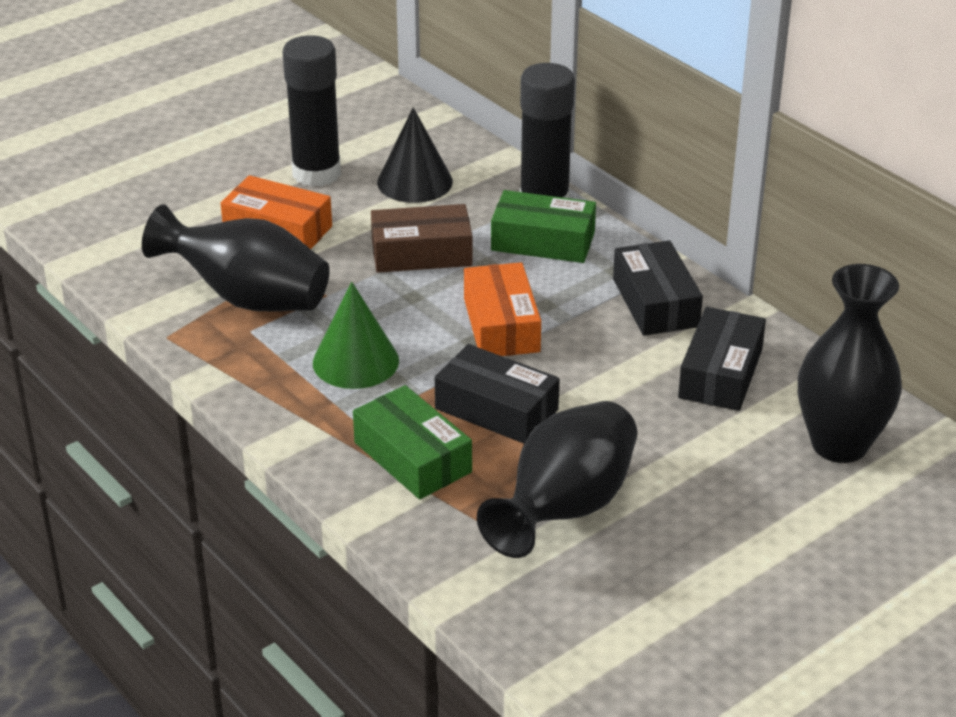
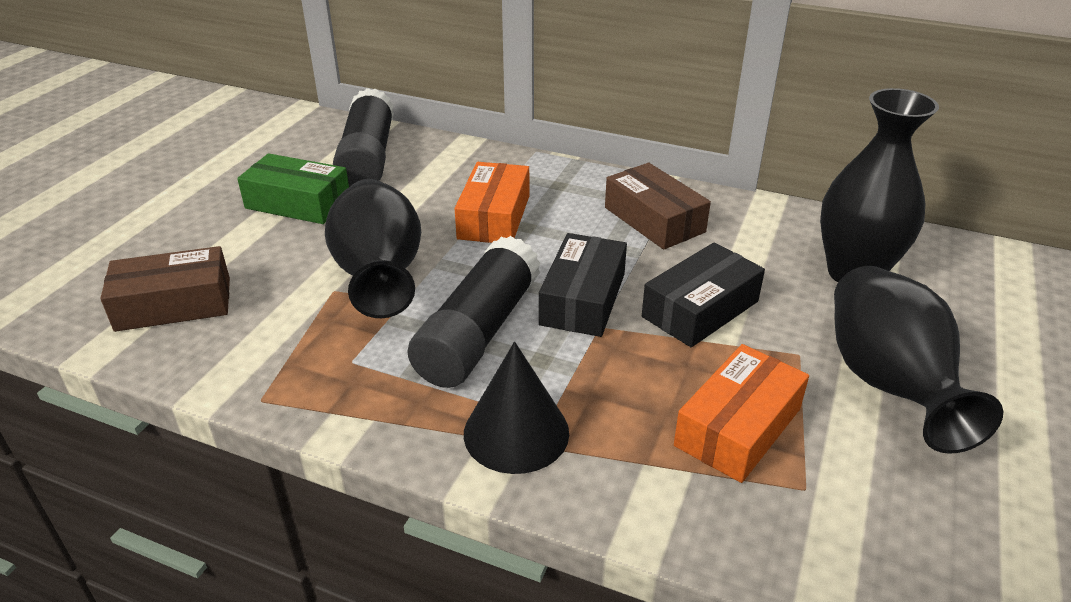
black box: [435,344,560,443] [613,240,703,336] [678,307,766,411] = 3 -> [539,233,627,337] [642,242,765,347] = 2
brown box: [371,204,472,273] = 1 -> [100,246,230,332] [605,163,711,250] = 2
green box: [353,385,472,499] [491,190,596,263] = 2 -> [237,153,349,224] = 1
green cone: [313,282,399,389] = 1 -> none = 0

